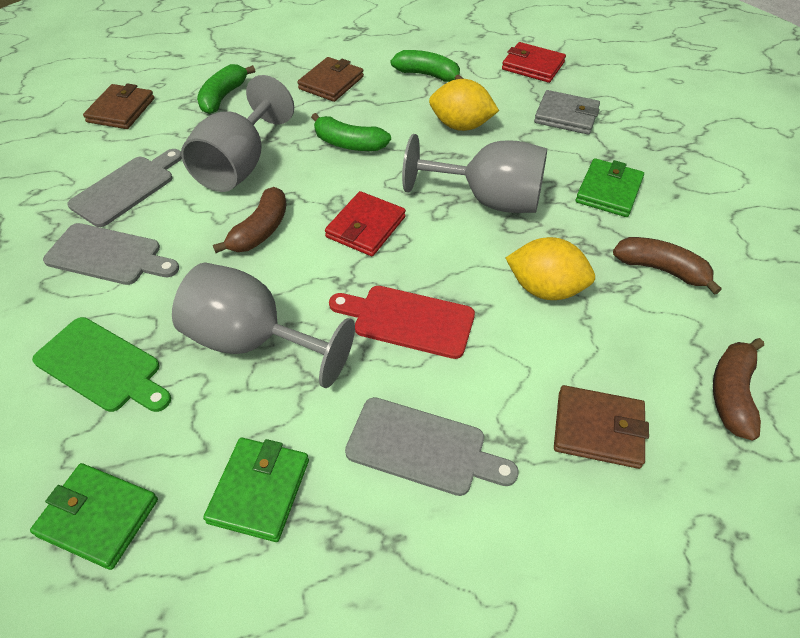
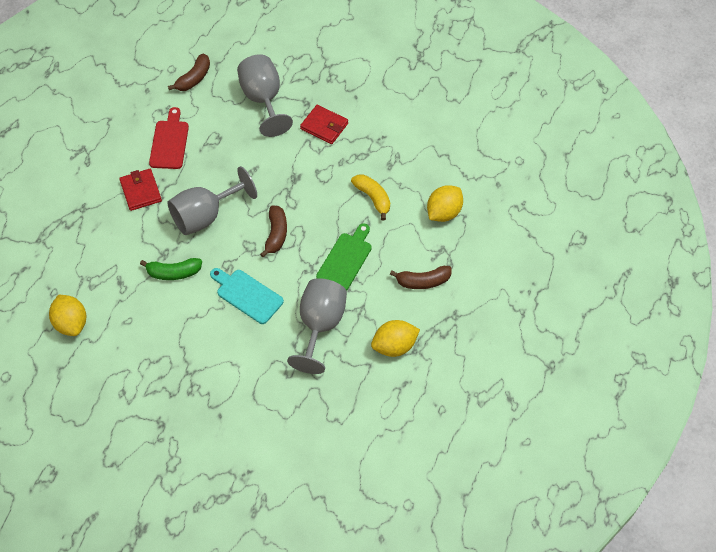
brown wallet: [83,83,154,129] [298,57,364,102] [554,385,649,469] = 3 -> none = 0
green banana: [197,64,255,114] [311,113,391,151] [391,50,464,82] = 3 -> [140,258,202,280] = 1
green wallet: [30,463,158,570] [203,438,309,542] [576,158,644,217] = 3 -> none = 0
grey cutting board: [43,223,179,285] [67,149,182,227] [345,397,519,496] = 3 -> none = 0
grey wallet: [534,90,600,135] = 1 -> none = 0
turquoise cutting board: none = 0 -> [210,268,284,324] = 1
yellow banana: none = 0 -> [351,174,390,221] = 1
yellow lemon: [429,79,499,131] [506,237,595,300] = 2 -> [49,295,86,336] [371,320,420,357] [427,185,463,222] = 3

